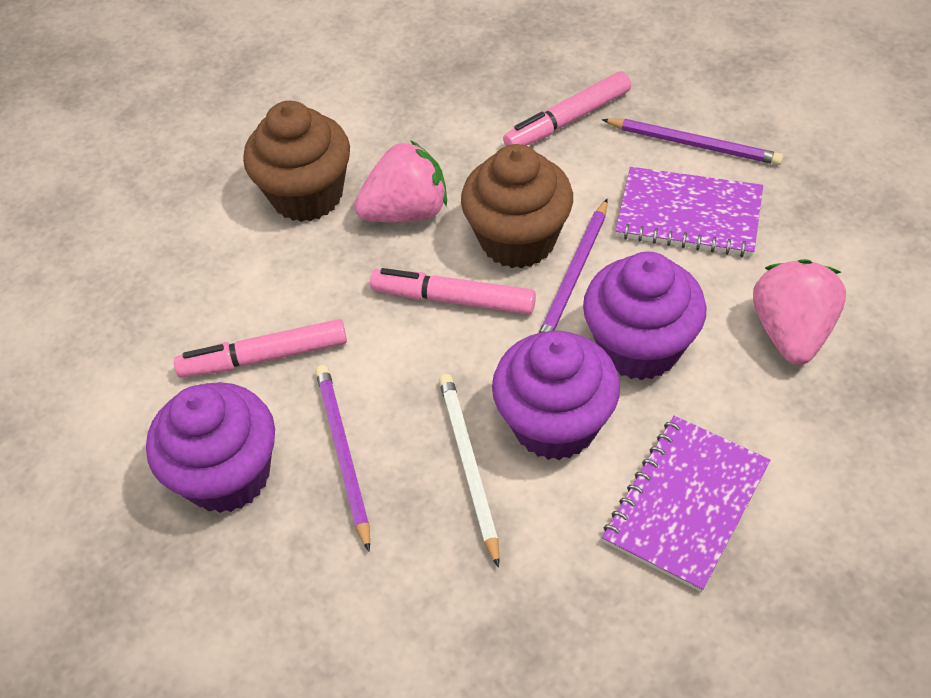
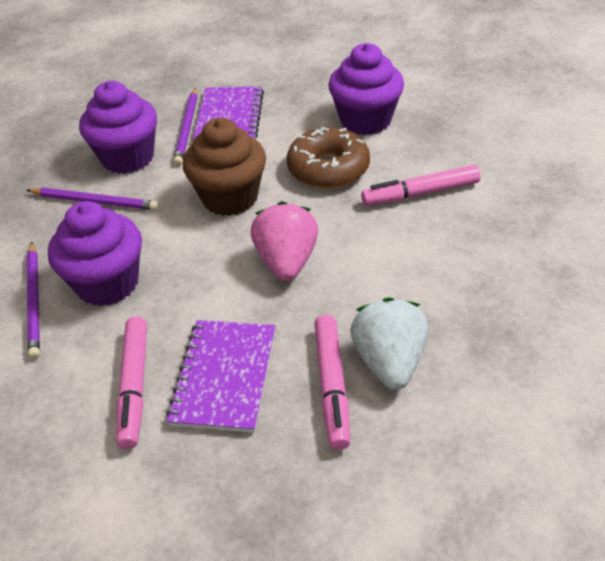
brown cupcake: [243,101,350,222] [461,144,573,268] = 2 -> [183,118,266,216] = 1
brown donut: none = 0 -> [287,127,370,189] = 1
pink strawberry: [354,140,447,222] [753,259,846,365] = 2 -> [251,201,318,281] = 1
white pencil: [439,374,500,568] = 1 -> none = 0
white strawberry: none = 0 -> [350,297,428,390] = 1

